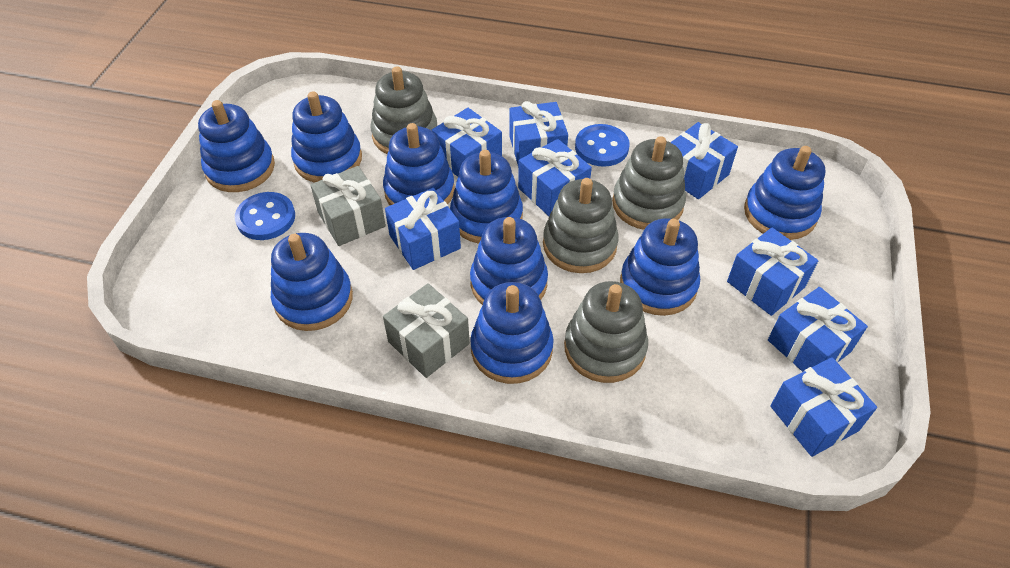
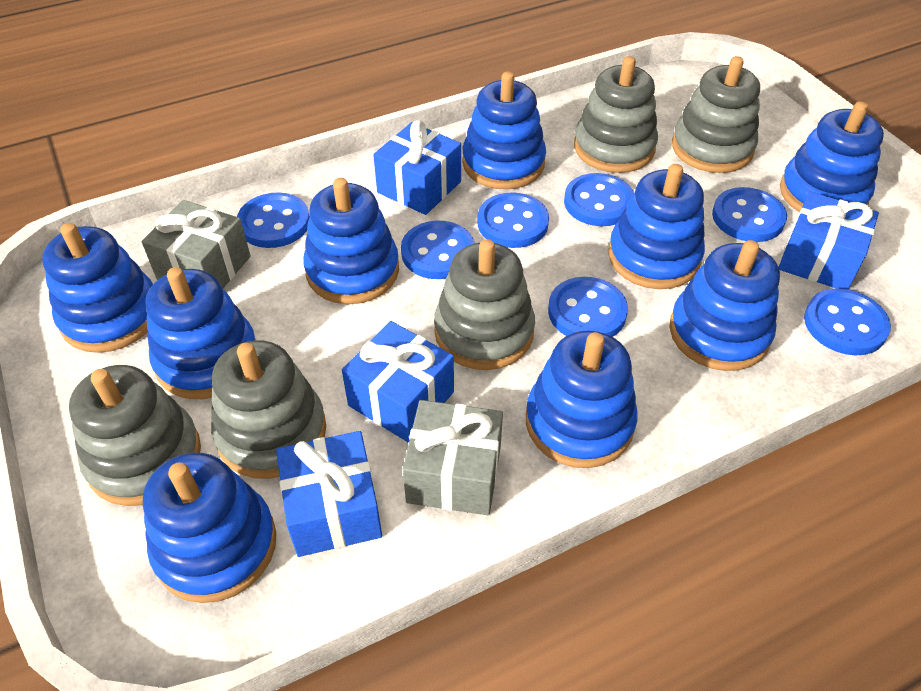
blue button: [235,192,295,240] [575,124,630,167] = 2 -> [237,192,310,248] [401,221,475,279] [477,193,549,248] [548,277,628,337] [564,173,634,226] [712,187,787,242] [804,288,891,355] = 7
blue gift: [385,188,461,270] [431,108,502,177] [509,101,568,168] [518,139,592,216] [670,122,738,199] [727,227,818,316] [768,287,868,372] [770,357,877,457] = 8 -> [276,431,382,557] [342,321,454,443] [373,120,461,215] [779,192,879,289] = 4
grey stacking toy: [370,66,437,154] [543,178,618,273] [564,281,648,383] [612,136,686,230] = 4 -> [69,365,201,506] [211,340,326,479] [434,239,535,370] [574,56,658,173] [672,56,760,173] = 5

